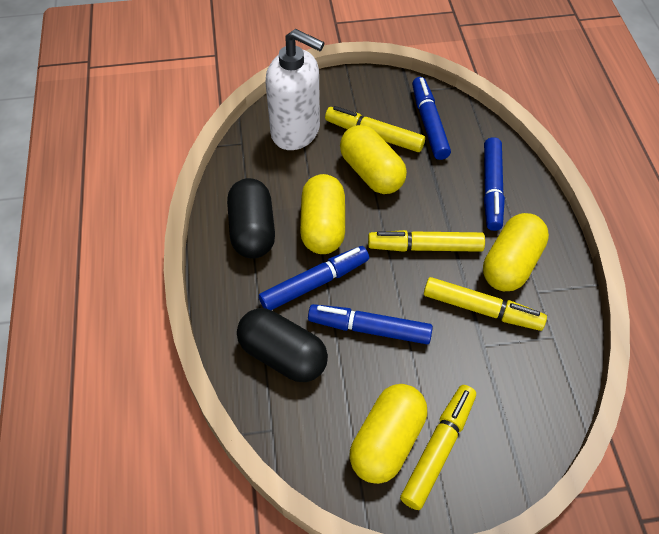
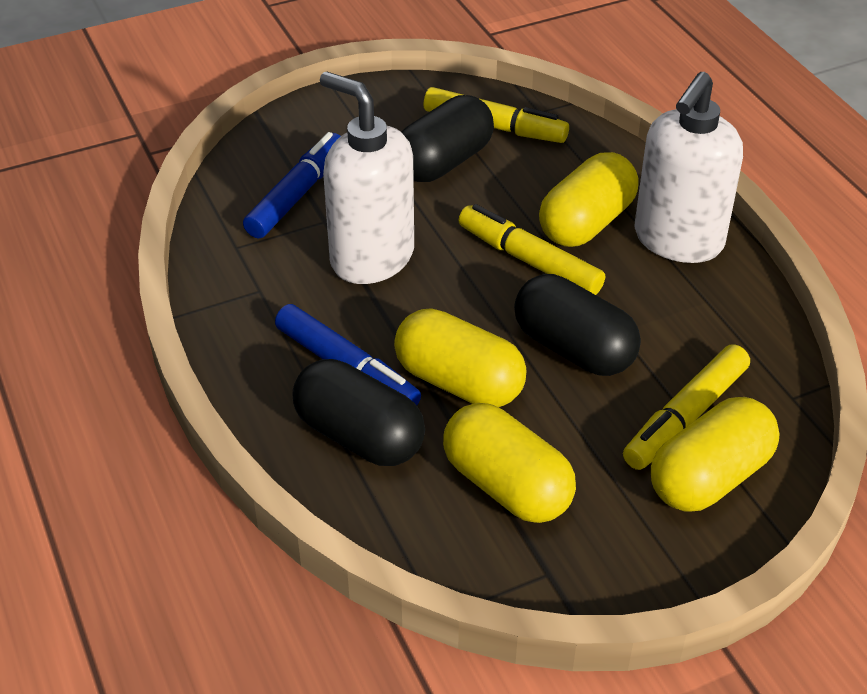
black capsule: [227,178,275,258] [237,308,328,382] = 2 -> [293,359,425,466] [401,95,494,182] [514,274,641,376] = 3
blue marker: [259,246,369,310] [308,304,433,344] [412,77,451,160] [484,137,505,231] = 4 -> [243,132,341,239] [275,304,421,405] = 2
white soap dispenser: [266,29,324,150] = 1 -> [320,72,414,284] [635,72,743,263] = 2
yellow marker: [325,106,425,152] [368,230,485,252] [400,385,476,510] [424,277,547,331] = 4 -> [423,87,569,143] [458,204,605,295] [623,344,750,470] = 3

